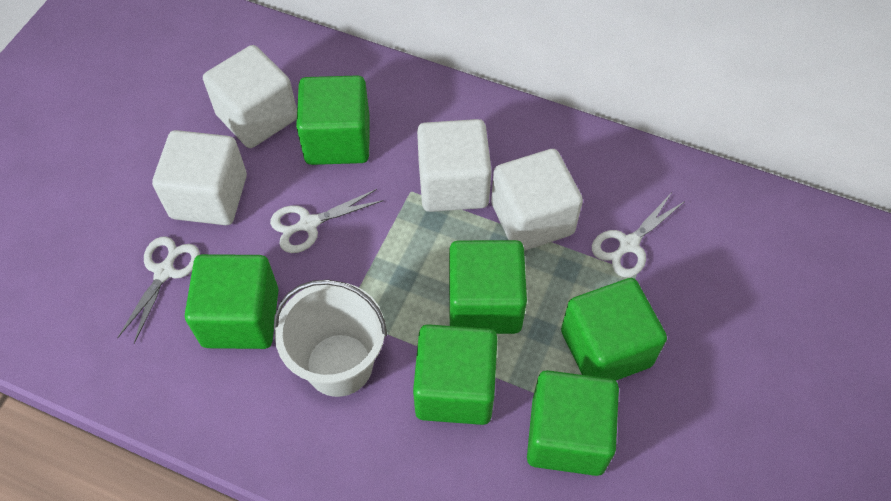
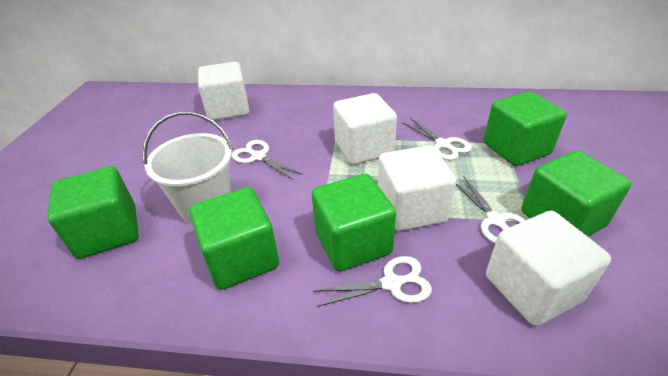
green cube: [185,254,279,349] [296,75,370,165] [413,324,498,425] [449,240,527,334] [527,370,619,476] [561,278,667,381] = 6 -> [47,166,139,259] [190,187,279,290] [312,174,396,272] [484,92,567,166] [521,151,631,236] = 5
white scissors: [117,236,200,344] [270,189,384,253] [592,194,685,277] = 3 -> [232,140,303,180] [313,256,432,307] [402,118,472,160] [456,177,526,244] = 4

